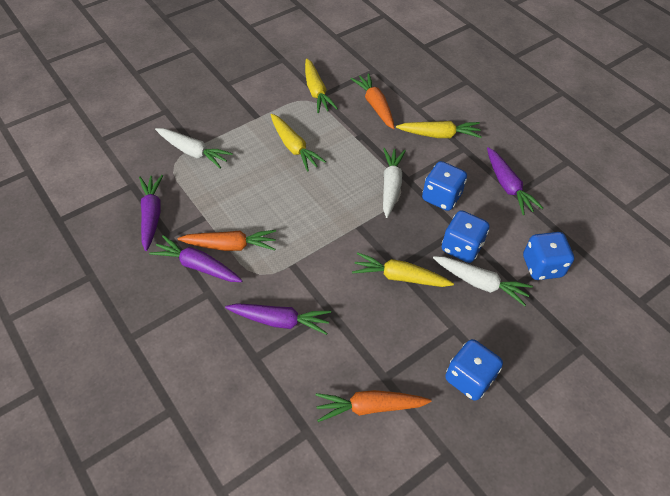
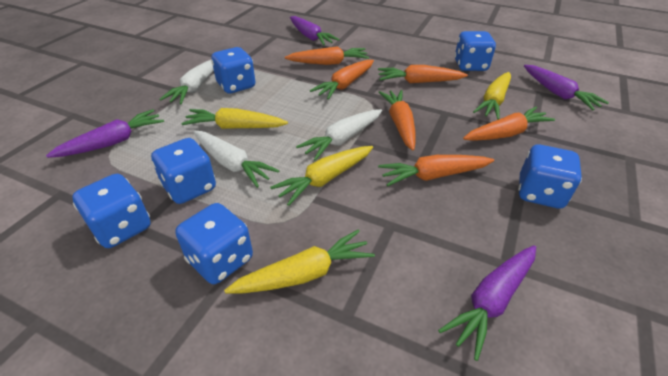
blue dice: [422,161,467,211] [442,210,489,263] [445,339,503,401] [523,232,574,280] = 4 -> [72,174,150,248] [151,138,216,204] [175,203,253,284] [211,47,255,93] [454,31,496,71] [518,145,582,209] = 6
orange carrot: [178,230,276,251] [316,390,432,422] [351,73,395,129] = 3 -> [285,46,369,65] [310,60,374,99] [378,65,468,83] [378,155,494,186] [379,90,416,151] [463,107,555,141] = 6

